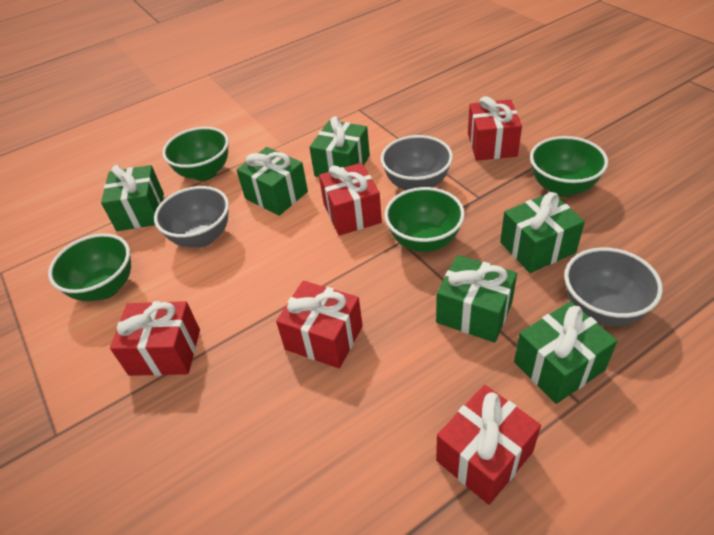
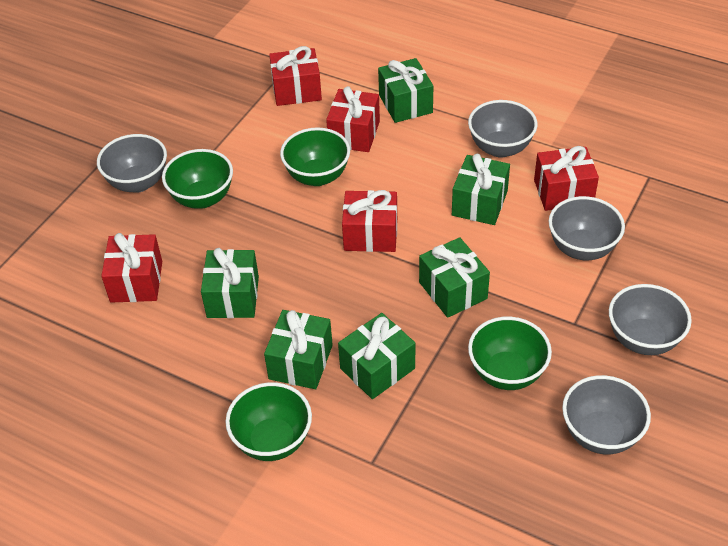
grey bowl: [154,186,229,248] [381,135,453,190] [564,247,663,326] = 3 -> [97,134,167,193] [468,100,538,158] [549,196,625,260] [562,375,651,454] [609,284,692,355] = 5

